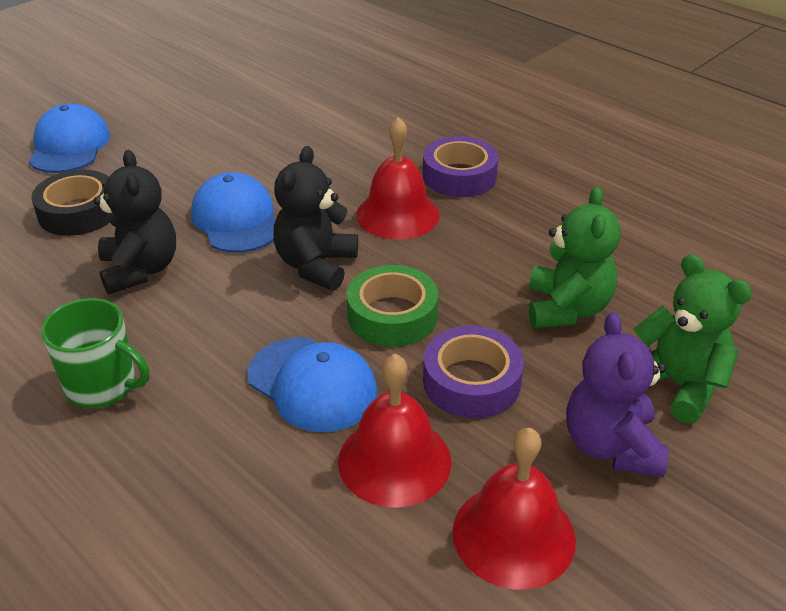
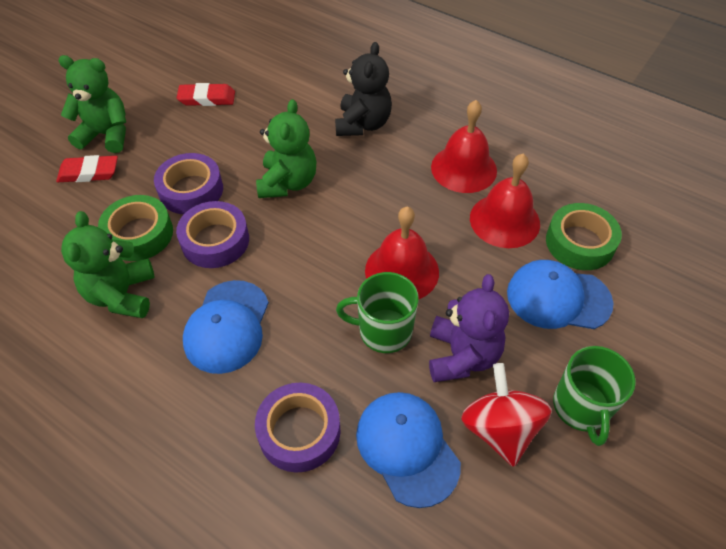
black tape: [32,170,110,236] = 1 -> none = 0
black teddy bear: [93,150,176,295] [273,146,358,291] = 2 -> [335,42,392,136] = 1
green mug: [41,298,149,408] = 1 -> [336,272,419,353] [553,346,636,446] = 2
green tape: [347,265,438,347] = 1 -> [98,195,173,261] [546,203,622,270] = 2
green teddy bear: [529,187,621,328] [633,254,752,424] = 2 -> [58,55,126,153] [61,211,154,318] [256,99,317,198] = 3
purple tape: [423,136,499,197] [423,326,524,419] = 2 -> [154,153,223,214] [176,201,249,268] [255,383,341,472] = 3
red eraser: none = 0 -> [56,155,118,182] [177,83,235,106] = 2
red spinning top: none = 0 -> [461,363,552,467] = 1

